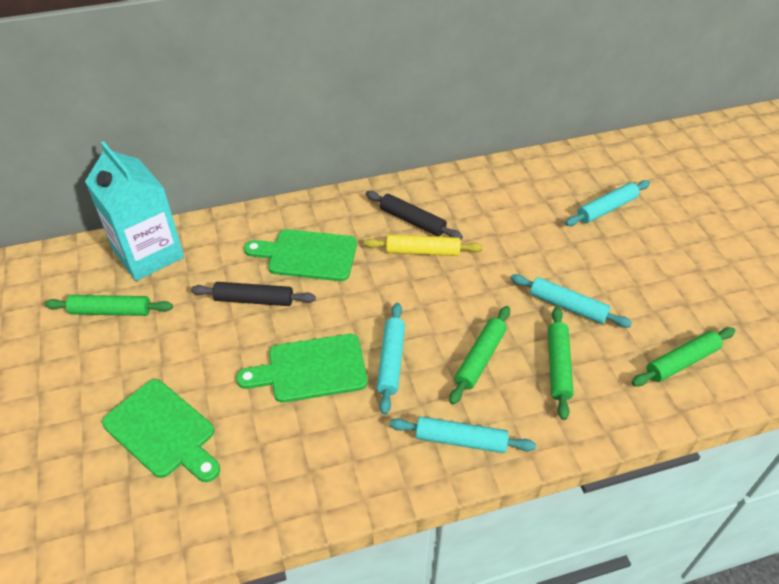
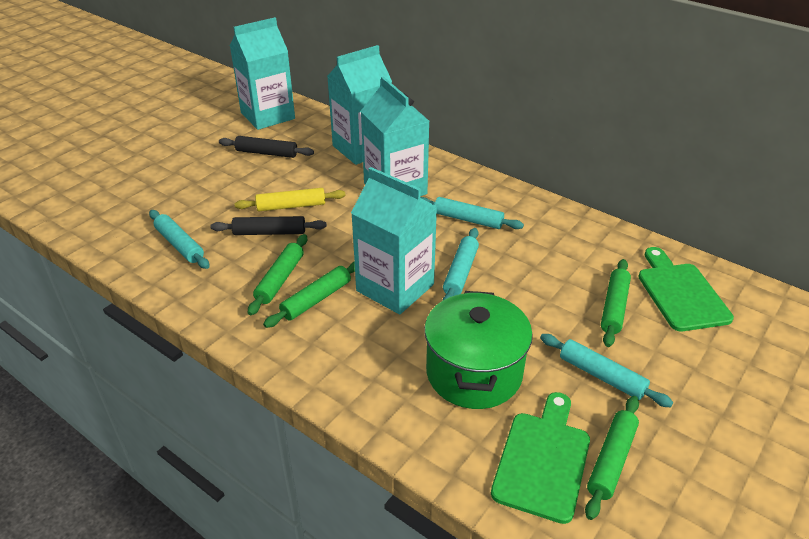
green cutting board: [102,379,220,482] [236,334,367,403] [244,229,357,281] = 3 -> [491,392,590,524] [638,247,734,331] = 2
green pot: none = 0 -> [424,291,533,409] = 1
turquoise carton: [85,141,184,281] = 1 -> [230,17,295,130] [327,45,392,165] [351,167,437,314] [361,77,429,196] = 4

